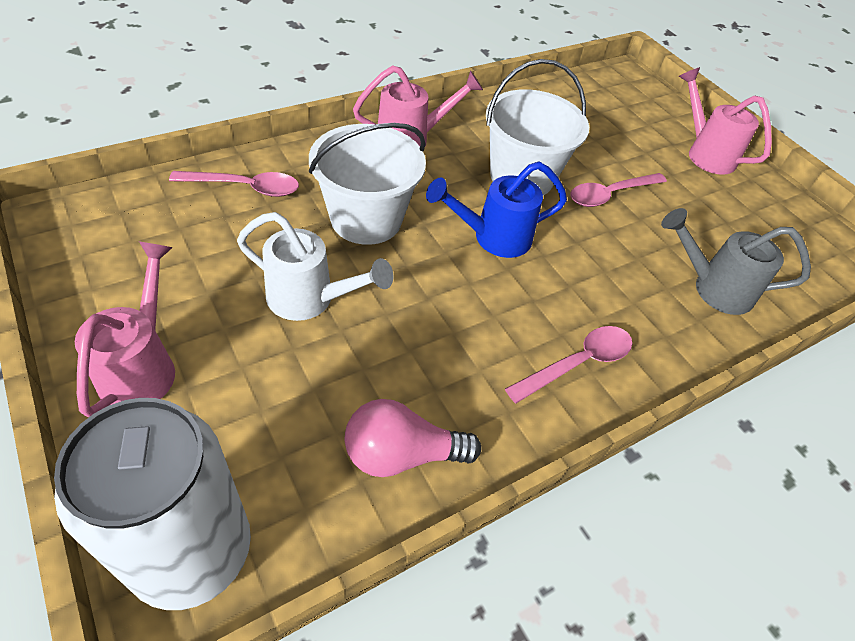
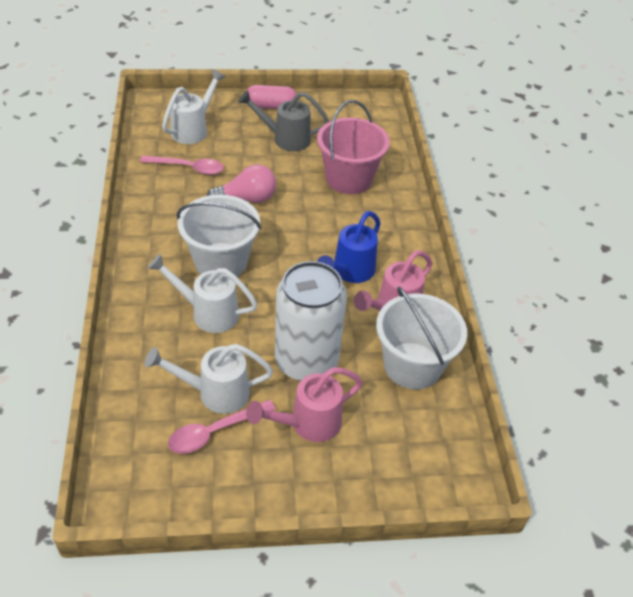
pink bucket: none = 0 -> [317,100,390,194] = 1
pink capsule: none = 0 -> [247,85,297,109] = 1
pink spoon: [169,171,299,197] [505,326,632,403] [571,173,667,207] = 3 -> [140,155,224,175] [168,400,276,454] = 2
pink watering can: [75,241,175,417] [353,65,483,146] [679,67,772,175] = 3 -> [246,367,363,442] [354,250,432,312] = 2
white watering can: [237,212,393,321] = 1 -> [145,344,273,414] [147,254,258,333] [162,69,225,144] = 3

